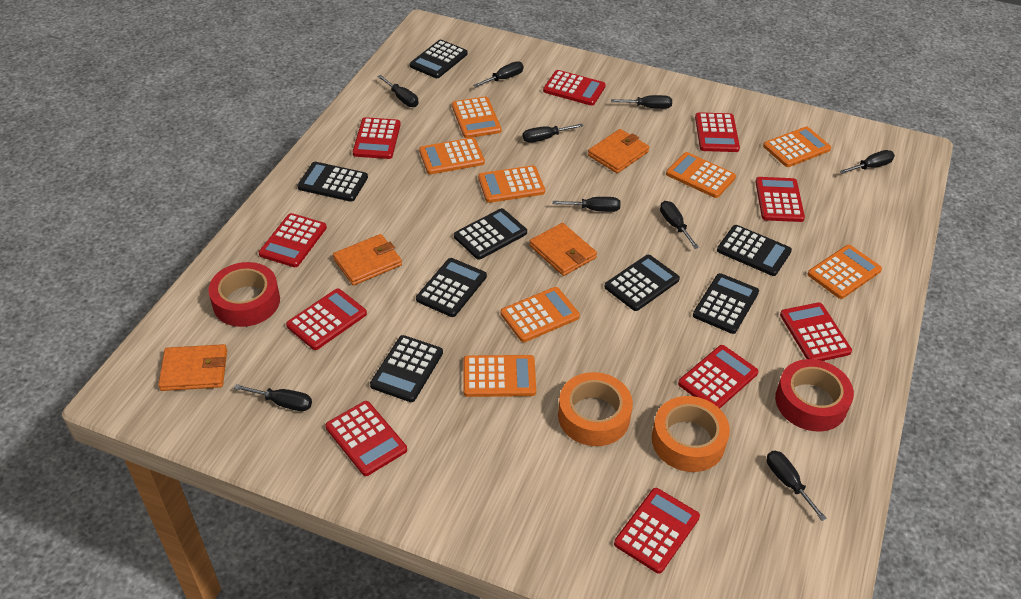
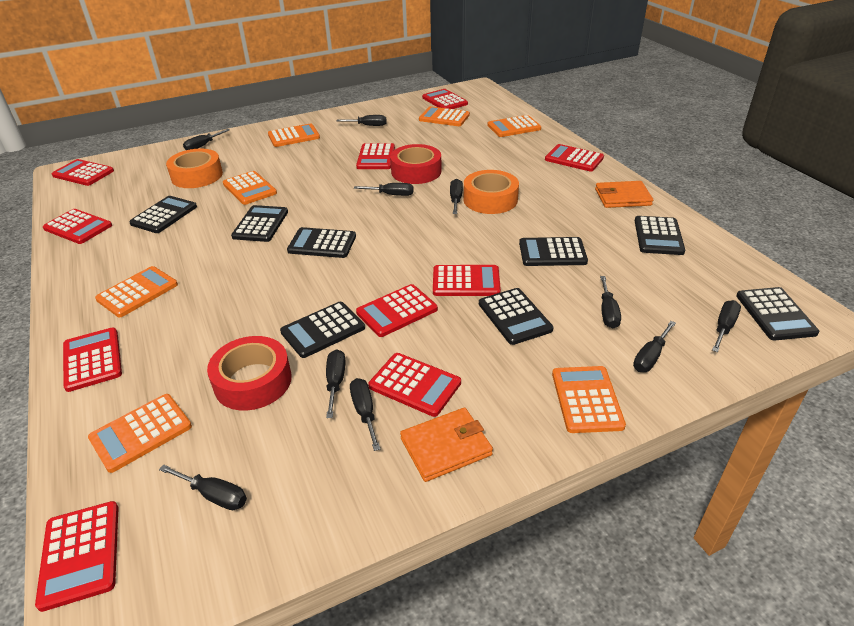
black screwdriver: [234,384,312,411] [378,75,419,107] [473,61,524,87] [523,124,583,143] [553,197,620,212] [611,95,672,109] [660,201,699,249] [767,451,827,521] [839,150,895,174] = 9 -> [159,465,247,510] [183,129,229,150] [326,349,346,418] [337,115,387,126] [350,378,380,451] [354,183,414,196] [450,179,463,214] [600,276,621,328] [633,321,676,372] [712,300,741,352] = 10
orange calculator: [419,138,485,174] [452,97,501,138] [463,355,536,397] [478,165,545,203] [500,287,580,342] [666,152,736,198] [763,127,831,167] [808,245,882,299] = 8 -> [88,394,192,473] [95,266,178,317] [223,171,277,205] [268,123,320,147] [419,106,470,126] [487,115,541,137] [552,366,626,433] = 7
orange wallet: [158,344,227,391] [333,234,402,286] [529,223,597,276] [588,129,649,173] = 4 -> [400,407,493,482] [595,181,653,208] = 2

